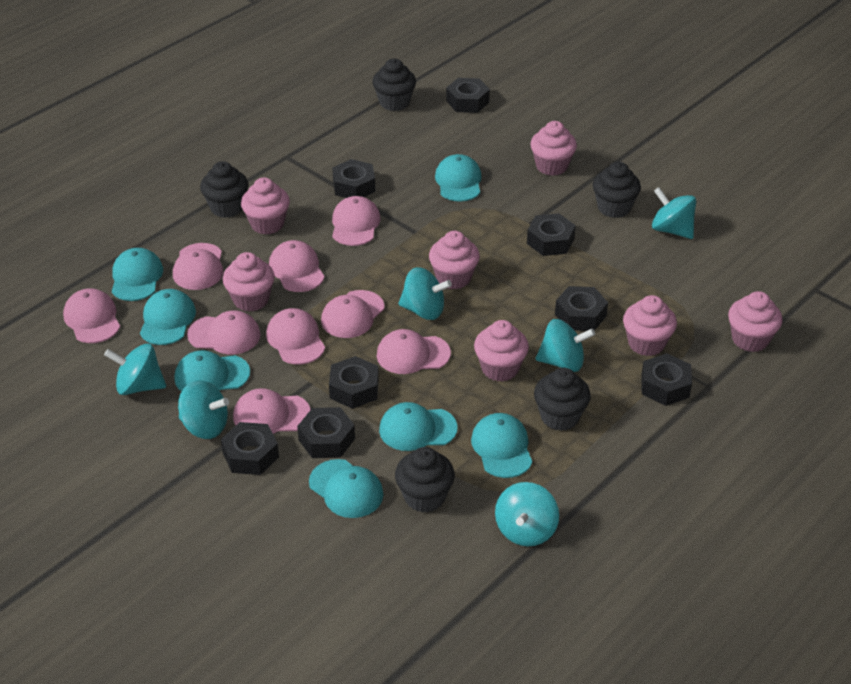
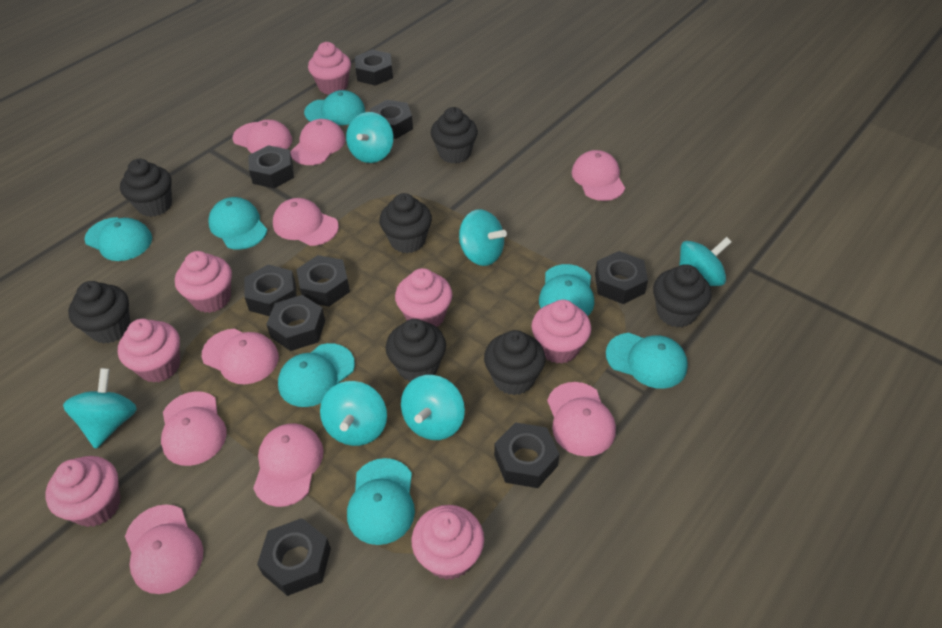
black cupcake: [200,161,248,218] [372,58,416,111] [395,447,455,513] [534,368,591,431] [593,162,641,218] = 5 -> [68,281,130,344] [120,159,172,217] [379,193,432,253] [386,319,446,382] [431,107,478,164] [484,330,545,395] [653,264,712,327] = 7
black nut: [221,422,279,475] [297,407,355,458] [329,356,379,409] [332,159,375,198] [446,78,490,113] [527,213,576,256] [555,286,608,331] [641,353,692,406] = 8 -> [244,265,297,316] [248,145,294,188] [257,518,331,596] [266,295,325,351] [296,255,350,307] [355,49,393,86] [370,100,413,139] [494,422,559,488] [595,251,648,304] = 9

